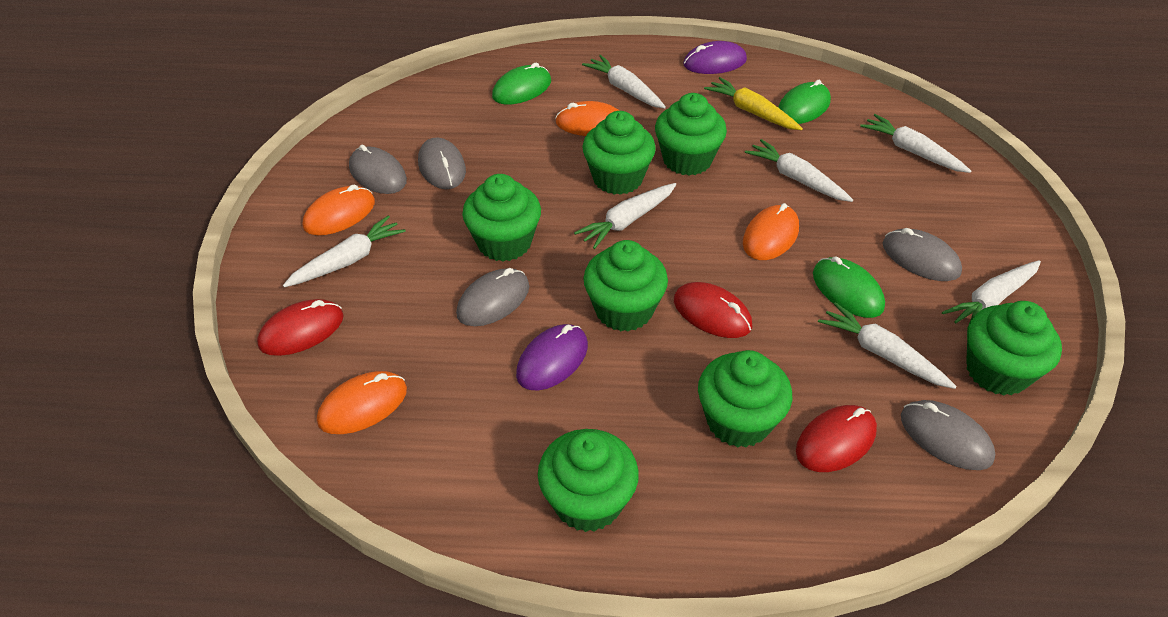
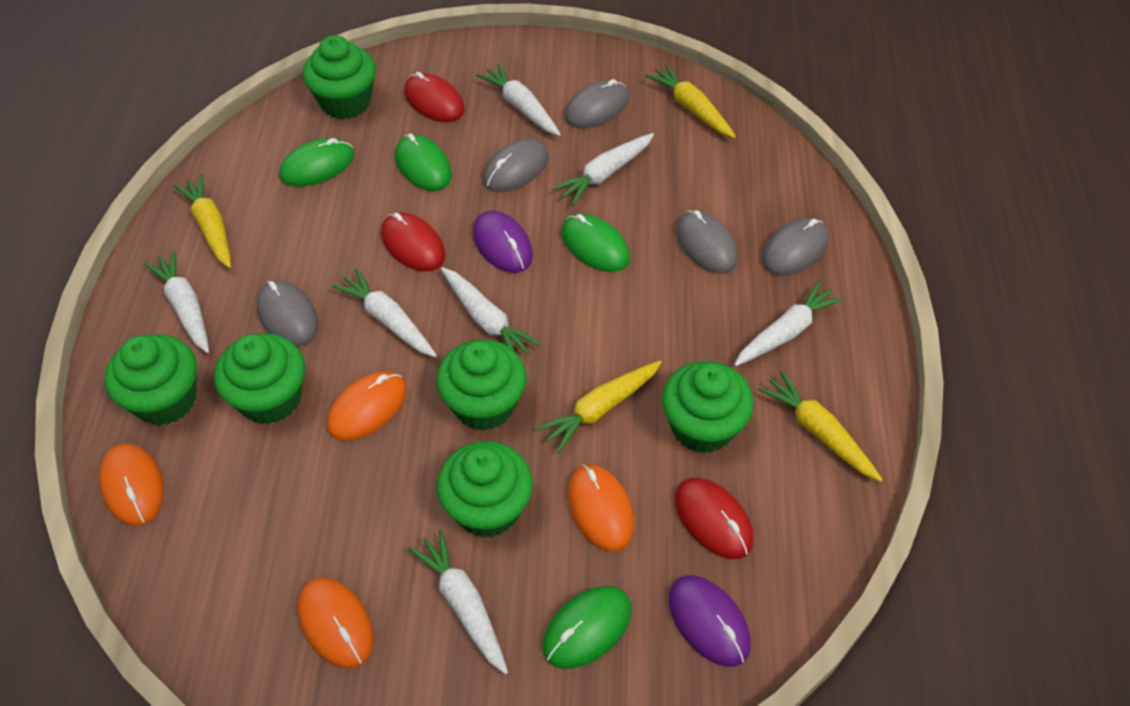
green cupcake: [462,174,541,262] [538,429,639,532] [582,111,656,195] [583,240,668,332] [655,93,727,176] [698,350,792,448] [966,301,1062,396] = 7 -> [105,334,197,425] [214,333,305,424] [303,35,376,119] [436,340,526,431] [437,441,533,538] [662,361,754,453] = 6
green mouse: [492,63,551,105] [778,80,831,124] [813,256,885,318] = 3 -> [279,138,354,186] [395,133,452,191] [542,586,632,669] [561,214,630,272] = 4
yellow carrot: [704,77,803,130] = 1 -> [173,174,231,268] [536,361,662,453] [645,64,736,138] [758,371,883,482] = 4

